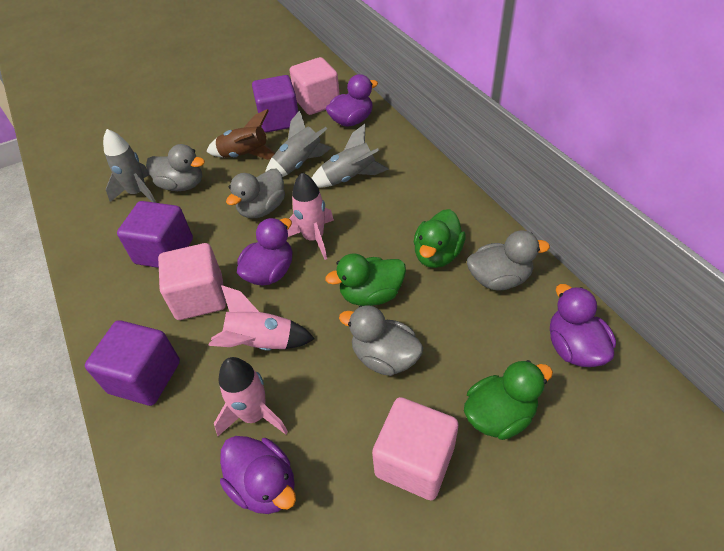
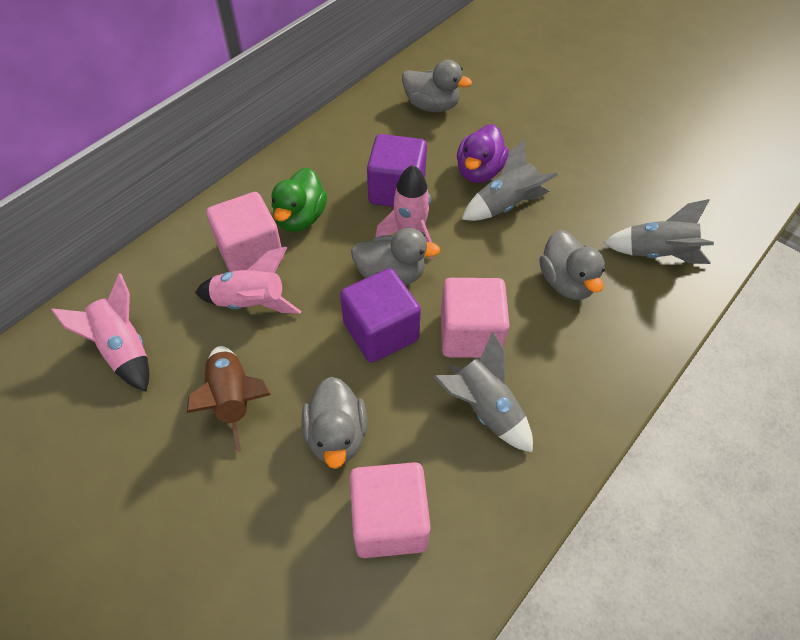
green duck: [325,253,406,306] [414,209,466,268] [464,360,553,440] = 3 -> [272,168,327,232] = 1
purple cube: [85,320,180,406] [117,201,193,268] [252,75,298,132] = 3 -> [340,268,421,362] [367,134,427,207] = 2
purple duck: [220,436,296,514] [237,218,292,286] [326,74,378,126] [550,284,616,367] = 4 -> [457,124,509,183] = 1

